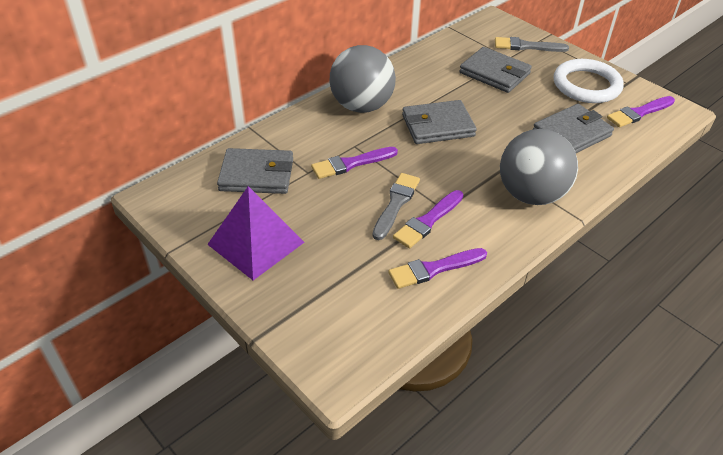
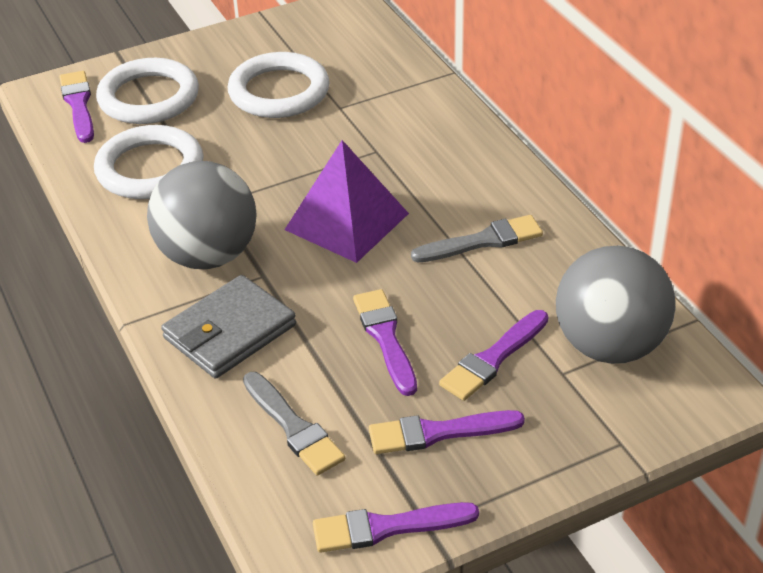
grey wallet: [217,148,293,194] [402,100,477,144] [459,47,532,93] [533,104,614,153] = 4 -> [161,275,296,379] = 1
purple brush: [311,147,398,179] [388,248,487,289] [393,190,463,248] [607,96,675,127] = 4 -> [59,71,94,143] [313,502,479,553] [353,289,417,396] [369,410,525,454] [439,310,548,401] = 5
white ring: [554,59,624,103] = 1 -> [94,125,204,199] [96,58,199,124] [227,52,330,118] = 3

